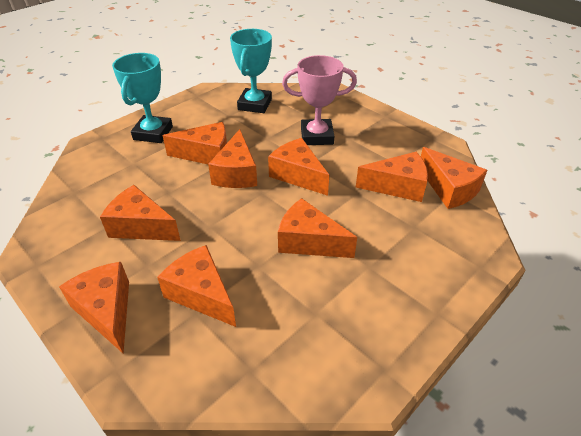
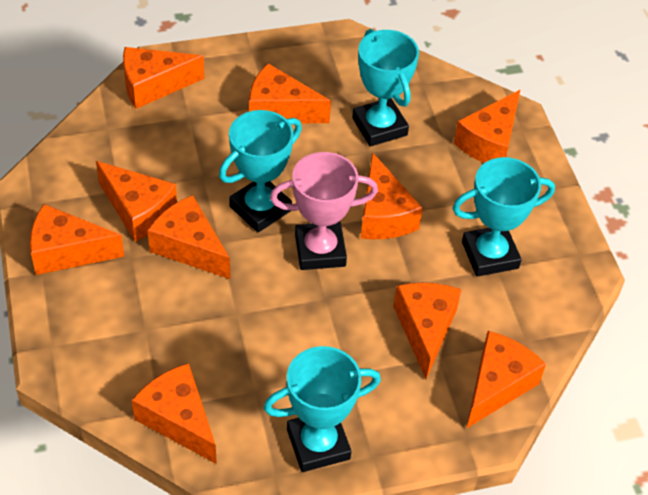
orange cheese: [59,262,129,354] [100,185,181,241] [157,245,236,327] [162,122,227,164] [208,129,257,188] [268,138,329,196] [278,198,357,258] [356,152,428,202] [421,147,487,209] = 9 -> [30,204,124,275] [96,161,177,242] [123,47,204,109] [132,363,217,464] [147,195,230,279] [249,63,331,123] [360,152,423,239] [393,283,461,379] [454,90,520,163] [466,331,546,429] = 10
turquoise trophy: [112,53,173,143] [230,29,272,113] = 2 -> [219,110,302,232] [263,346,381,472] [352,29,419,146] [452,157,555,277] = 4

